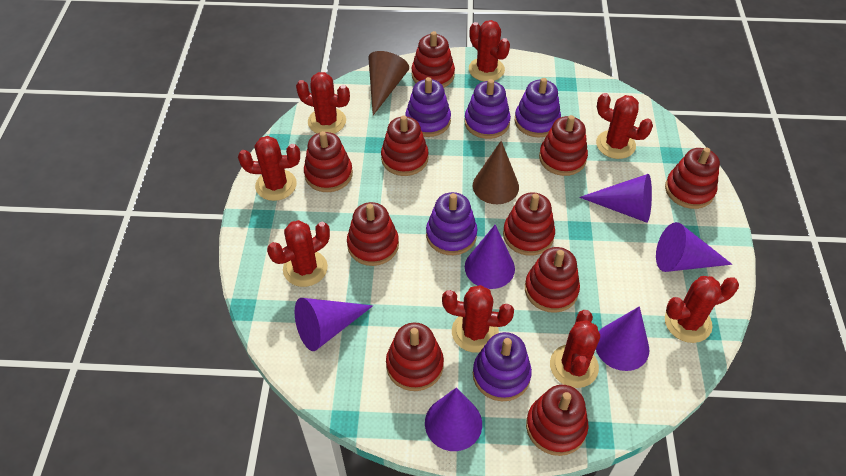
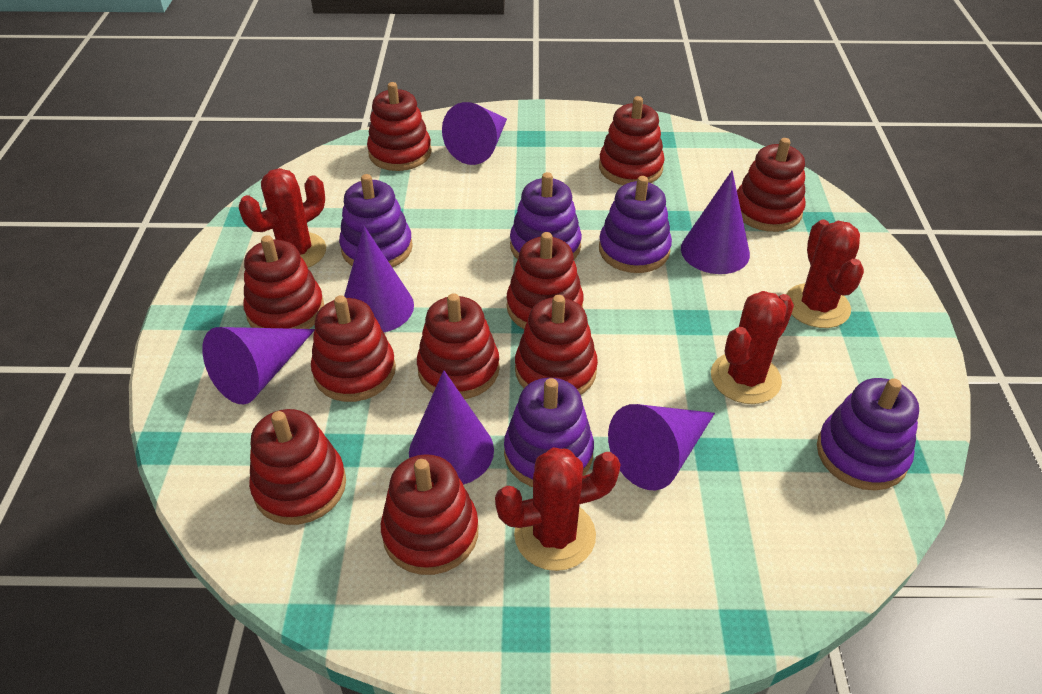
brown cone: [368,51,409,115] [473,141,519,204] = 2 -> none = 0
red cactus: [238,136,300,201] [267,220,330,287] [296,72,350,134] [442,285,514,353] [469,20,510,81] [550,310,600,388] [596,93,653,159] [665,276,739,343] = 8 -> [239,168,326,268] [495,448,621,571] [711,291,794,404] [787,220,864,328] = 4

